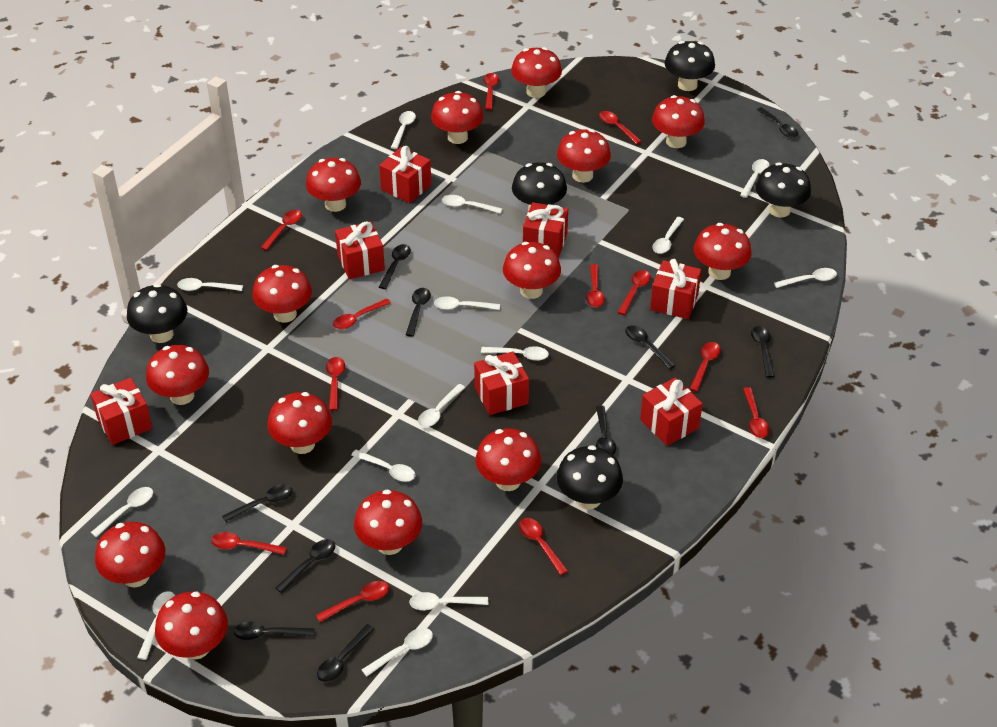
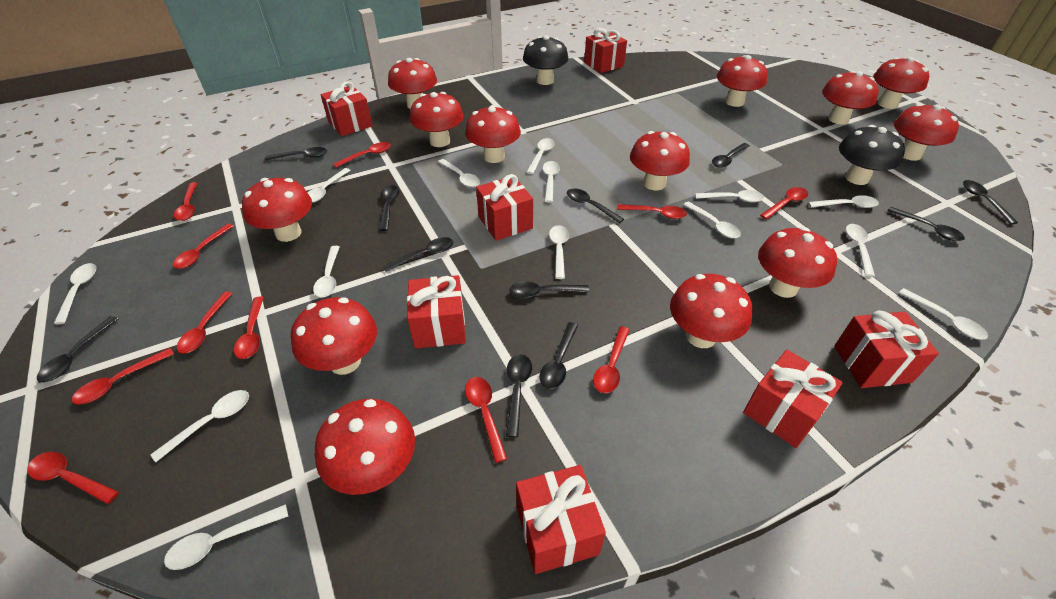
black mushroom: [127,284,187,343] [512,162,567,211] [556,445,623,510] [665,41,715,91] [755,162,811,217] = 5 -> [523,35,568,85] [839,125,905,185] = 2
black spoon: [222,484,293,522] [234,621,315,640] [275,539,336,593] [317,624,374,682] [379,244,411,289] [406,288,431,337] [596,405,616,455] [625,325,676,369] [751,326,774,378] [757,107,798,138] = 10 -> [37,316,118,382] [265,147,327,161] [379,185,399,231] [382,237,453,272] [506,354,532,438] [509,281,589,298] [539,322,578,389] [567,188,624,223] [712,143,750,168] [887,207,965,241] [963,180,1018,224] = 11
red mushroom: [95,522,165,587] [146,345,209,405] [155,591,228,660] [252,265,312,323] [267,392,332,454] [306,158,361,212] [354,490,422,555] [431,91,484,144] [475,428,541,491] [503,242,561,299] [511,47,562,98] [557,129,611,183] [652,95,705,148] [694,223,752,280] = 14 -> [242,178,312,242] [291,297,377,375] [315,399,415,495] [388,58,437,109] [410,92,464,147] [465,105,521,163] [630,131,690,190] [670,274,752,348] [717,55,767,107] [758,227,837,298] [822,71,879,125] [873,57,929,109] [894,104,959,161] = 13
red spoon: [211,532,287,555] [261,210,302,251] [316,581,389,622] [326,357,345,411] [333,299,391,329] [483,73,499,110] [519,518,568,575] [586,264,605,307] [599,111,642,144] [617,270,651,315] [690,342,720,392] [743,387,769,438] = 12 -> [28,452,119,504] [72,348,174,405] [173,224,234,269] [174,182,197,221] [177,292,233,354] [234,297,264,359] [333,142,391,168] [465,377,507,463] [593,326,630,393] [617,204,687,219] [760,187,808,220] = 11

